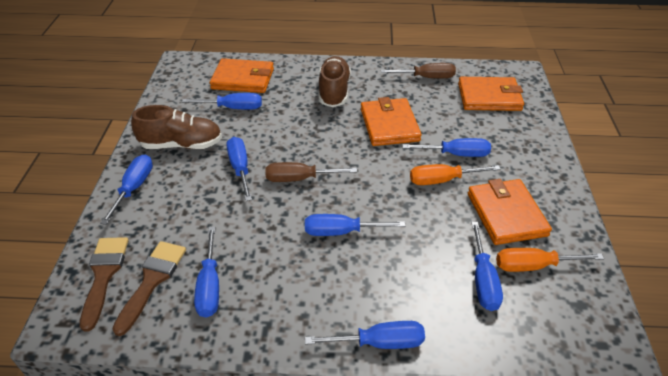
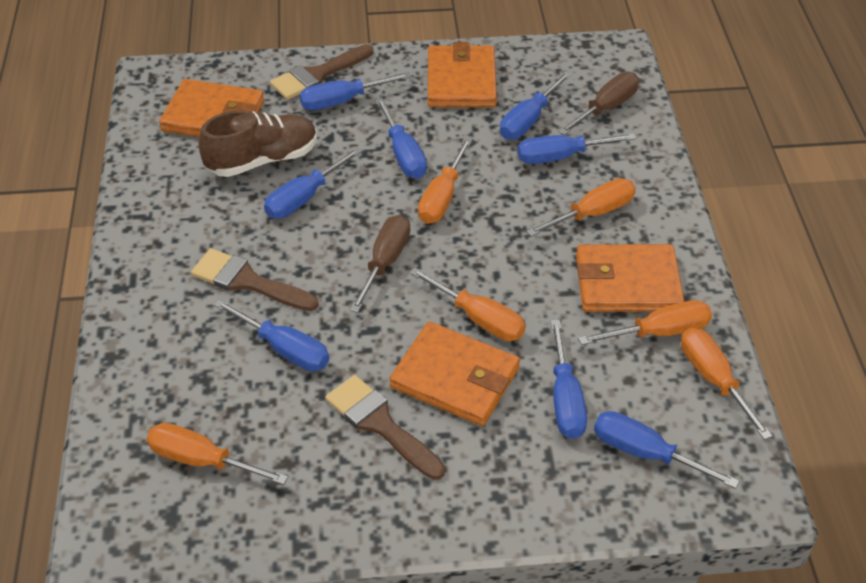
brown brush: [80,237,128,332] [112,241,186,336] = 2 -> [191,248,319,311] [270,44,374,100] [325,375,445,480] = 3
brown shoe: [131,105,222,149] [319,56,351,107] = 2 -> [198,110,317,177] = 1
orange screwdriver: [410,164,501,185] [496,248,604,272] = 2 -> [147,423,288,485] [410,268,526,341] [418,138,472,224] [526,178,636,237] [578,300,712,345] [681,327,773,440] = 6

